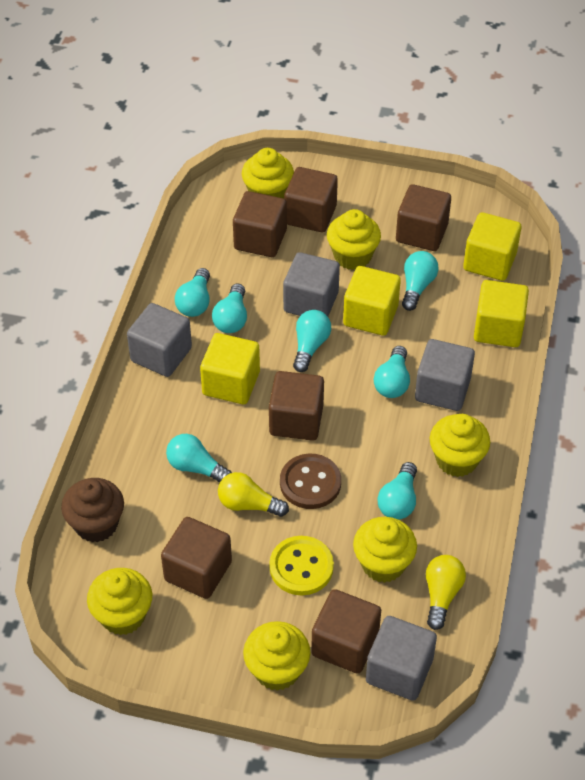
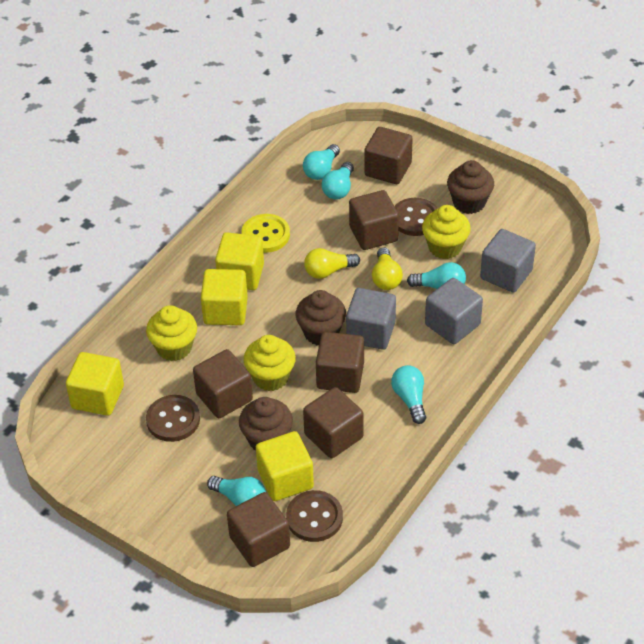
brown button: [280,454,341,509] = 1 -> [146,395,200,442] [286,490,343,542] [395,198,438,236] = 3
brown cupcake: [61,478,124,542] = 1 -> [239,397,293,450] [295,290,346,346] [447,160,494,214] = 3
grey cube: [127,303,192,377] [283,252,340,316] [366,616,437,701] [415,339,475,411] = 4 -> [346,288,396,350] [425,278,483,344] [480,229,536,293] = 3
turquoise light bulb: [166,434,232,482] [175,268,210,317] [212,284,247,333] [293,310,331,372] [374,346,410,398] [378,462,417,520] [402,251,439,311] = 7 -> [207,476,266,506] [303,144,340,180] [322,162,354,200] [391,365,426,424] [407,262,466,289] = 5
yellow cupcake: [87,568,152,635] [242,148,294,199] [243,621,310,691] [327,209,381,270] [353,517,417,583] [430,414,490,477] = 6 -> [146,305,197,361] [243,335,296,391] [422,205,471,259] = 3

